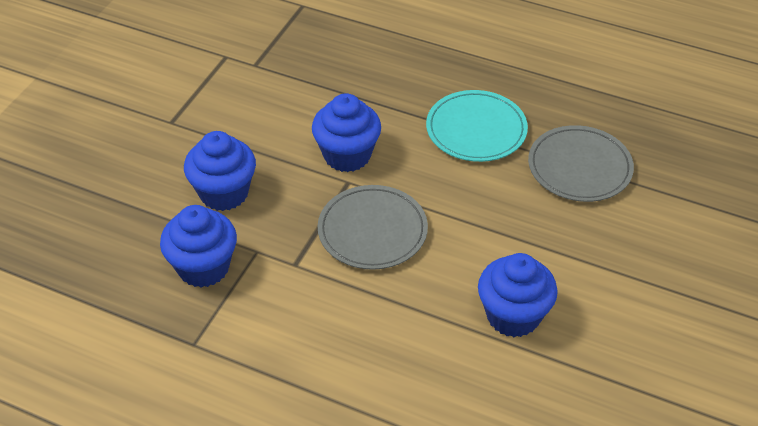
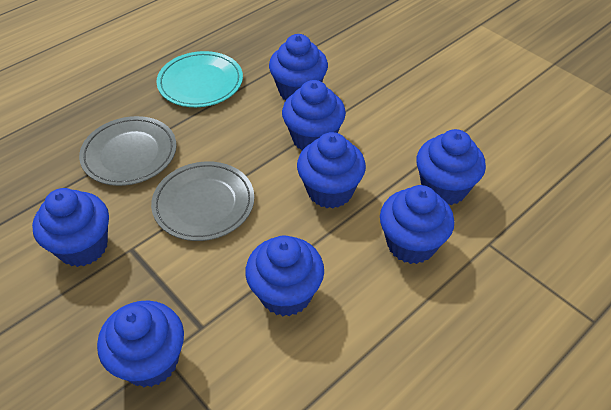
blue cupcake: [160,205,237,288] [184,131,256,211] [312,93,381,172] [478,253,558,337] = 4 -> [32,188,109,267] [97,300,184,387] [245,236,324,316] [269,34,328,100] [282,80,346,151] [297,132,366,209] [380,185,454,264] [416,129,486,205] = 8

